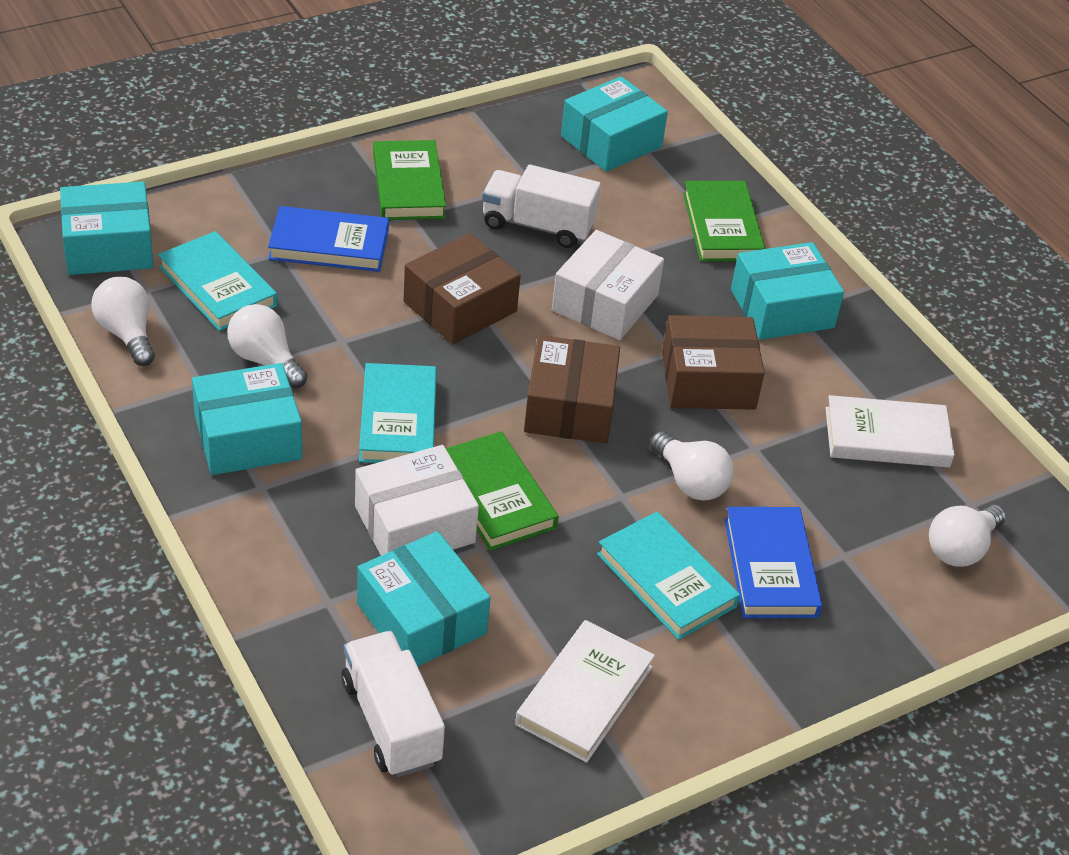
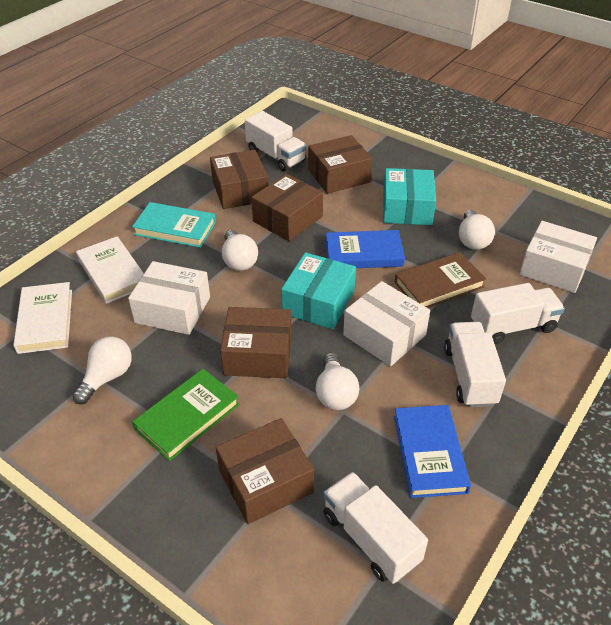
brown book: none = 0 -> [395,252,486,308] = 1
brown box: [403,233,521,344] [524,335,620,444] [662,315,765,410] = 3 -> [210,150,268,209] [216,418,314,524] [220,307,292,378] [251,174,323,241] [308,135,372,194] = 5
green book: [373,140,446,220] [446,431,558,551] [683,181,765,261] = 3 -> [132,369,239,461] = 1
turquoise book: [158,231,277,331] [359,363,437,463] [597,511,740,640] = 3 -> [132,202,216,248] = 1
turquoise box: [60,182,154,275] [192,363,302,475] [357,531,491,666] [561,76,668,172] [731,242,844,340] = 5 -> [281,252,356,329] [383,168,436,225] = 2
white box: [355,445,479,556] [552,230,664,340] = 2 -> [128,261,210,335] [343,281,430,366] [519,221,597,293] = 3
white truck: [341,631,445,777] [482,165,601,248] = 2 -> [245,111,306,171] [323,472,428,584] [444,322,506,408] [471,283,565,344] = 4

